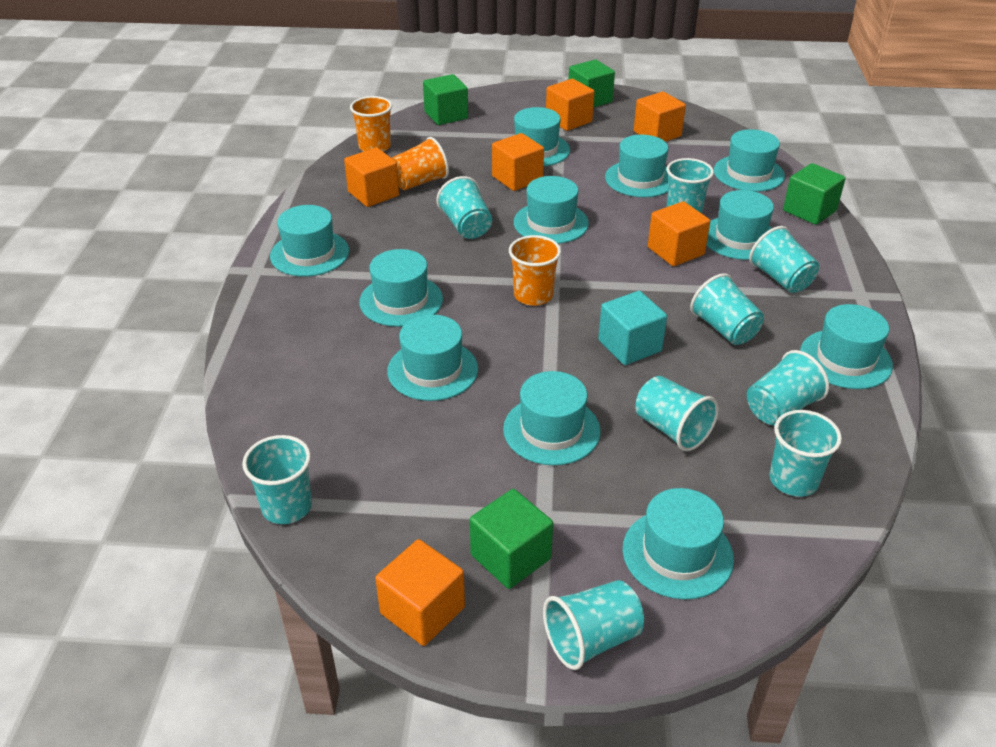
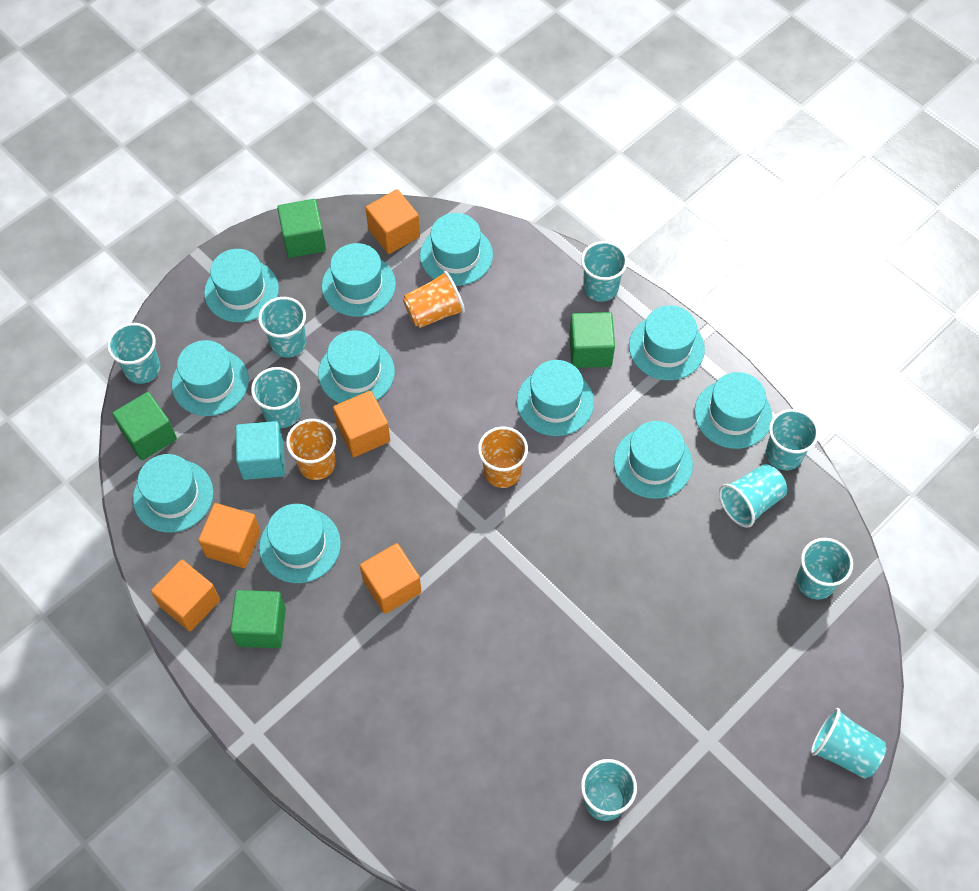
orange cube: [344,147,399,207] [375,539,465,646] [492,133,544,191] [546,79,594,131] [634,91,686,142] [648,201,710,266] = 6 -> [151,560,220,631] [198,503,261,568] [333,391,390,457] [360,543,421,614] [365,189,420,254] = 5

